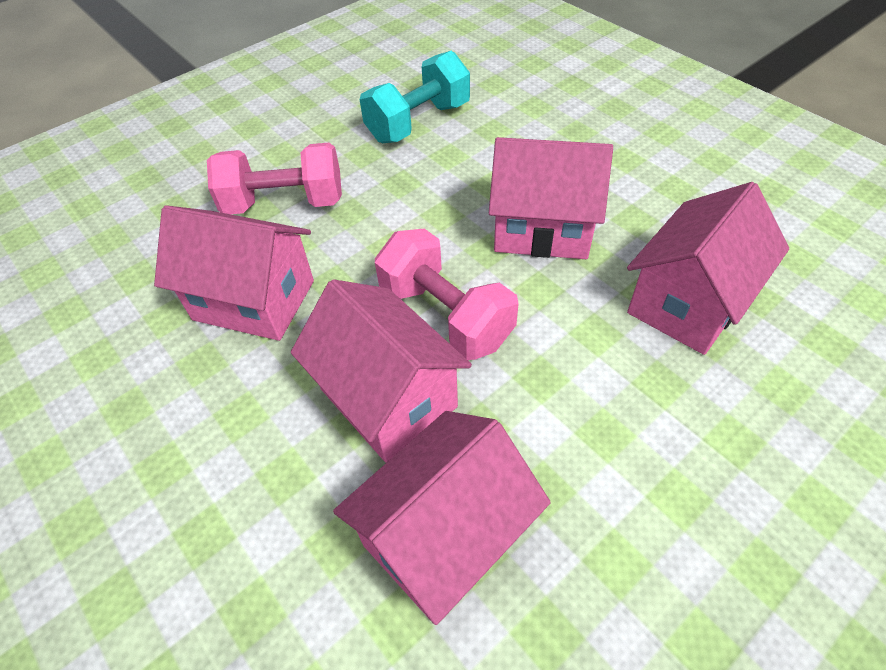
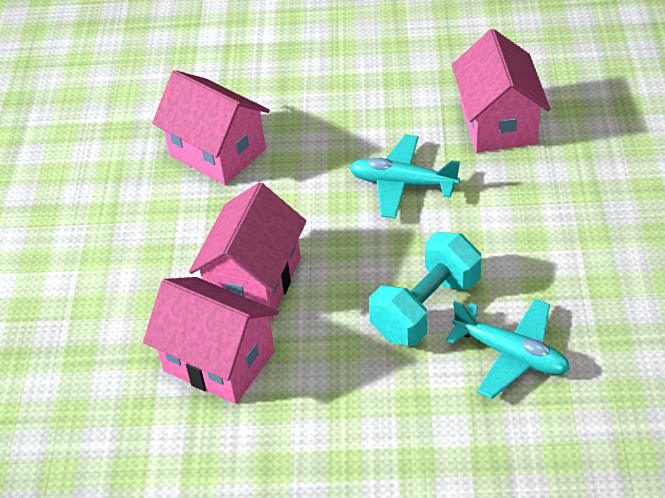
pink dumbbell: [207,143,342,214] [375,228,518,360] = 2 -> none = 0
pink house: [154,205,314,341] [291,279,472,463] [333,411,551,625] [489,137,613,259] [627,182,789,355] = 5 -> [143,277,279,404] [152,70,270,185] [189,182,307,319] [452,29,550,153] = 4
turquoise plane: none = 0 -> [349,134,460,219] [446,299,570,399] = 2

